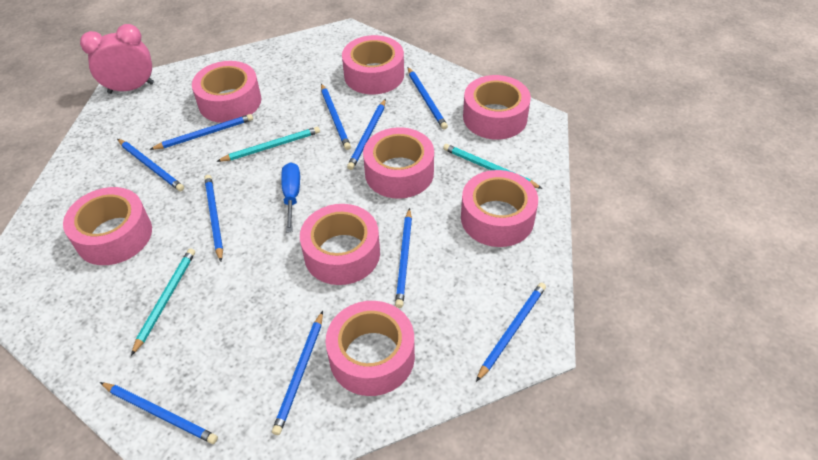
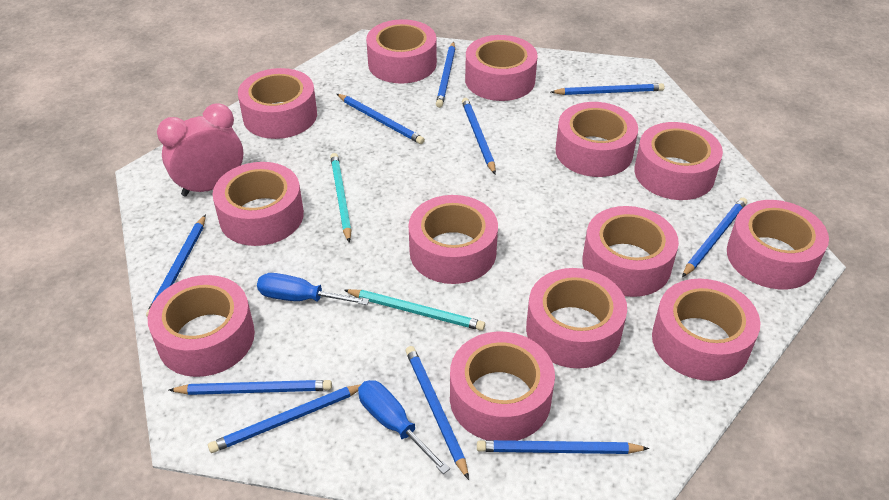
blue screwdriver: [281,162,300,233] = 1 -> [257,273,369,305] [358,380,450,474] = 2
pink tape: [63,187,152,265] [192,61,261,123] [300,204,380,285] [325,301,415,396] [342,35,404,94] [363,127,434,199] [461,170,538,247] [463,75,531,140] = 8 -> [148,275,255,377] [212,162,304,246] [238,68,317,139] [366,19,437,84] [409,195,498,284] [450,331,555,441] [465,35,538,101] [526,268,627,369] [555,102,638,177] [582,206,679,297] [634,122,723,200] [652,279,760,381] [727,200,829,290] = 13
turquoise pencil: [131,248,195,356] [216,127,320,162] [443,144,543,189] = 3 -> [330,153,352,243] [344,289,485,331] = 2

